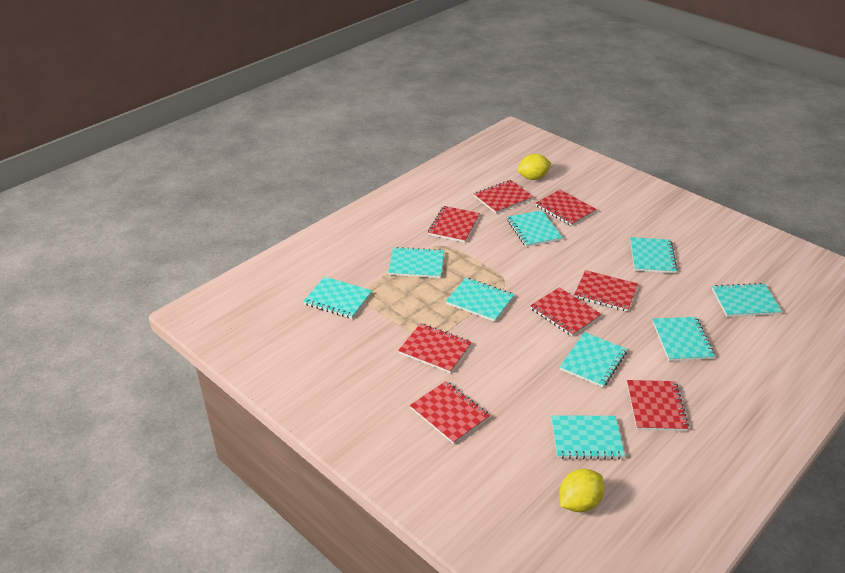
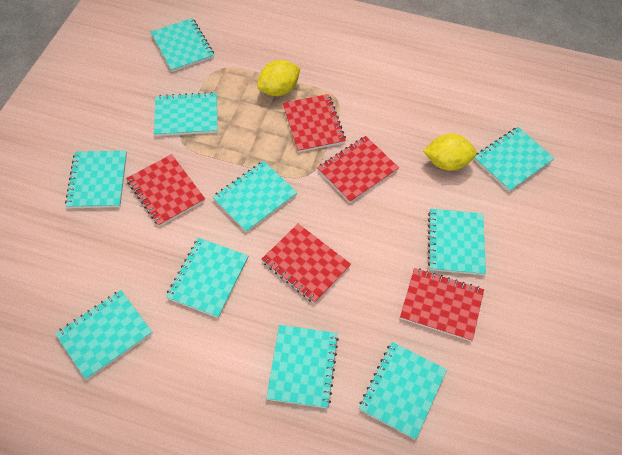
red notebook: [398,323,472,373] [410,381,490,444] [428,206,480,243] [474,180,533,214] [530,287,602,336] [535,190,596,226] [574,270,638,312] [627,380,689,431] = 8 -> [126,154,205,226] [261,224,351,304] [283,94,346,153] [317,136,399,203] [400,268,484,341] = 5
turquoise notebook: [303,277,372,319] [388,247,444,278] [446,277,514,322] [507,210,563,247] [551,415,625,459] [560,332,627,388] [630,237,678,274] [652,317,715,361] [712,283,782,317] = 9 -> [55,290,153,380] [65,151,127,209] [151,18,214,72] [154,92,218,136] [166,238,248,318] [213,161,297,233] [266,325,339,408] [359,342,447,439] [428,209,486,275] [474,127,555,192] = 10

